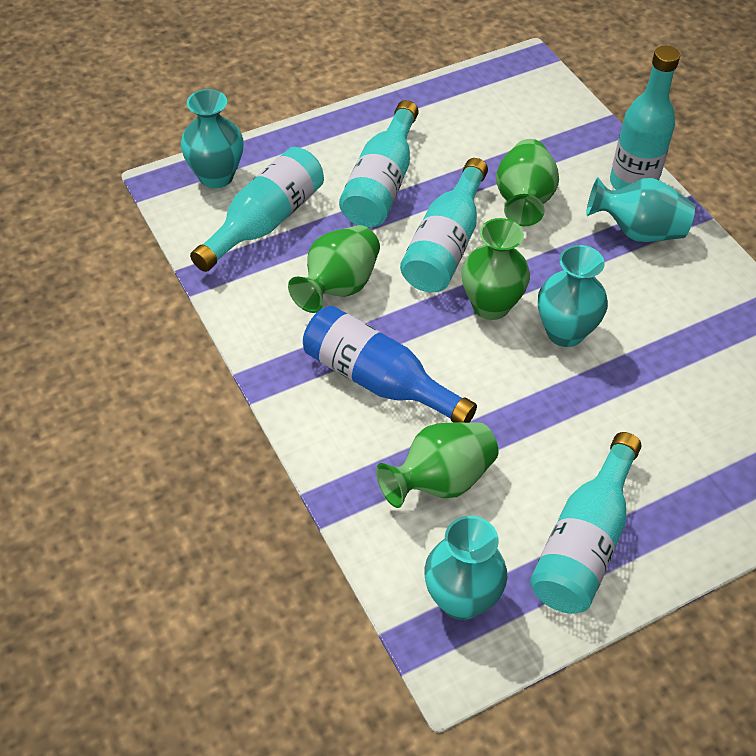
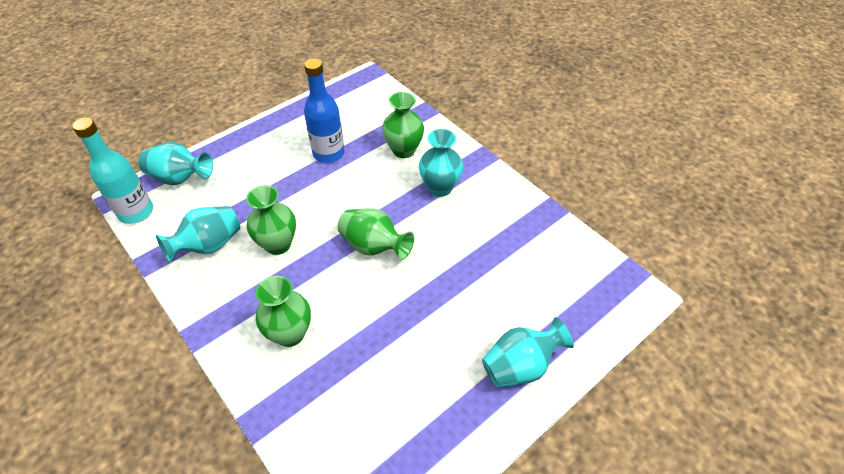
turquoise bottle: [190,147,324,272] [339,100,419,227] [400,158,488,292] [530,432,642,614] [610,46,680,190] = 5 -> [72,117,153,224] = 1

